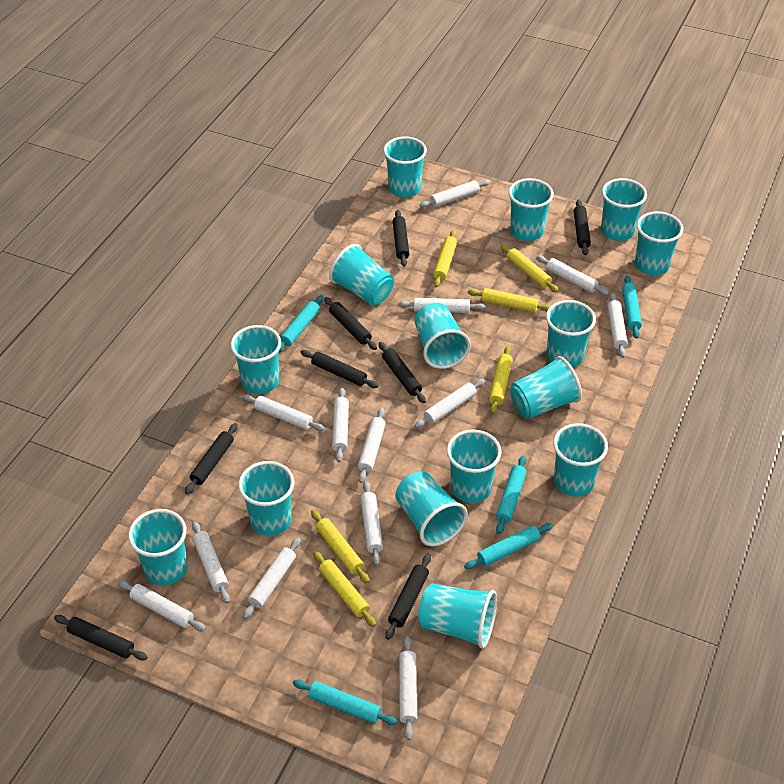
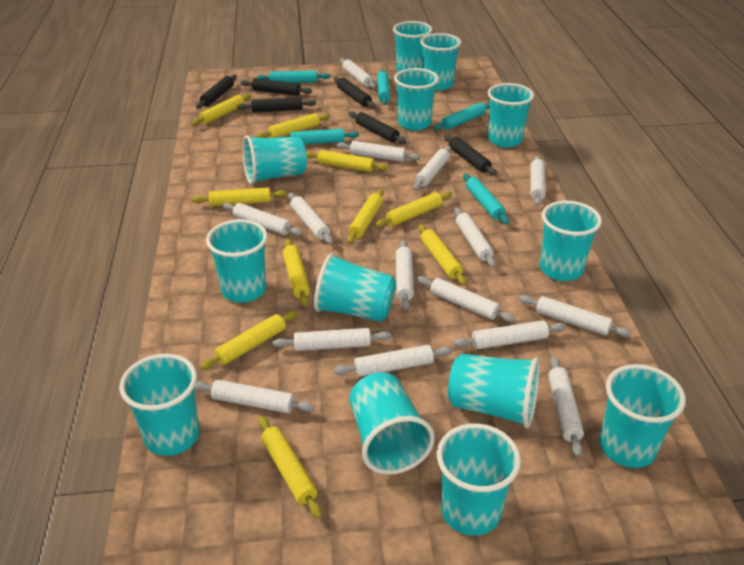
black rolling pin: [54,615,148,661] [185,423,238,494] [300,350,379,388] [324,297,377,350] [379,342,426,403] [385,554,431,640] [393,210,409,267] [574,199,591,255] = 8 -> [196,74,237,109] [237,97,316,112] [241,78,312,96] [334,77,376,108] [349,111,407,144] [444,135,497,176] = 6
turquoise cup: [128,509,188,586] [230,325,281,394] [238,461,294,536] [329,244,394,306] [383,136,427,197] [395,471,468,547] [415,303,471,369] [418,583,497,649] [447,429,502,503] [509,178,554,241] [510,356,582,419] [546,300,596,367] [553,423,608,497] [601,178,647,241] [635,211,684,276] = 15 -> [119,354,200,456] [206,219,268,303] [243,135,307,185] [314,253,396,322] [349,372,435,475] [393,21,433,72] [394,68,439,130] [420,33,461,91] [437,424,521,536] [448,354,540,428] [487,83,534,147] [540,200,602,281] [600,364,686,468] = 13
white rolling pin: [118,581,206,631] [192,521,230,603] [243,394,325,431] [243,537,301,619] [332,388,349,462] [358,408,386,483] [360,481,383,565] [398,298,486,313] [399,636,417,740] [415,379,485,428] [420,180,490,208] [536,256,609,295] [607,293,628,358] = 13 -> [195,380,314,413] [222,203,303,236] [273,328,391,351] [288,193,333,244] [334,345,452,377] [337,141,420,162] [340,58,376,89] [396,240,414,310] [414,146,451,190] [417,276,515,322] [453,320,566,349] [454,208,496,268] [519,295,631,337] [531,155,546,206] [548,356,584,457] = 15
yellow rolling pin: [311,510,370,583] [313,551,376,627] [433,230,457,287] [468,288,550,313] [489,346,513,414] [500,244,559,292] = 6 -> [191,94,251,126] [192,187,287,206] [200,310,298,370] [257,113,330,138] [258,416,322,519] [283,239,310,306] [306,150,388,172] [347,189,384,244] [375,191,452,227] [418,224,467,286] = 10

